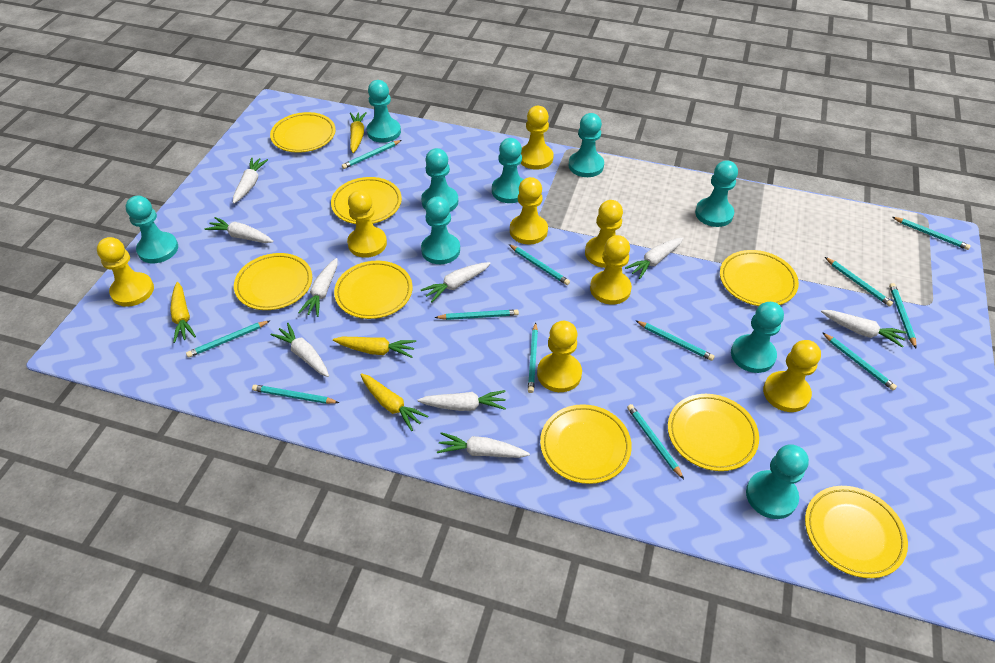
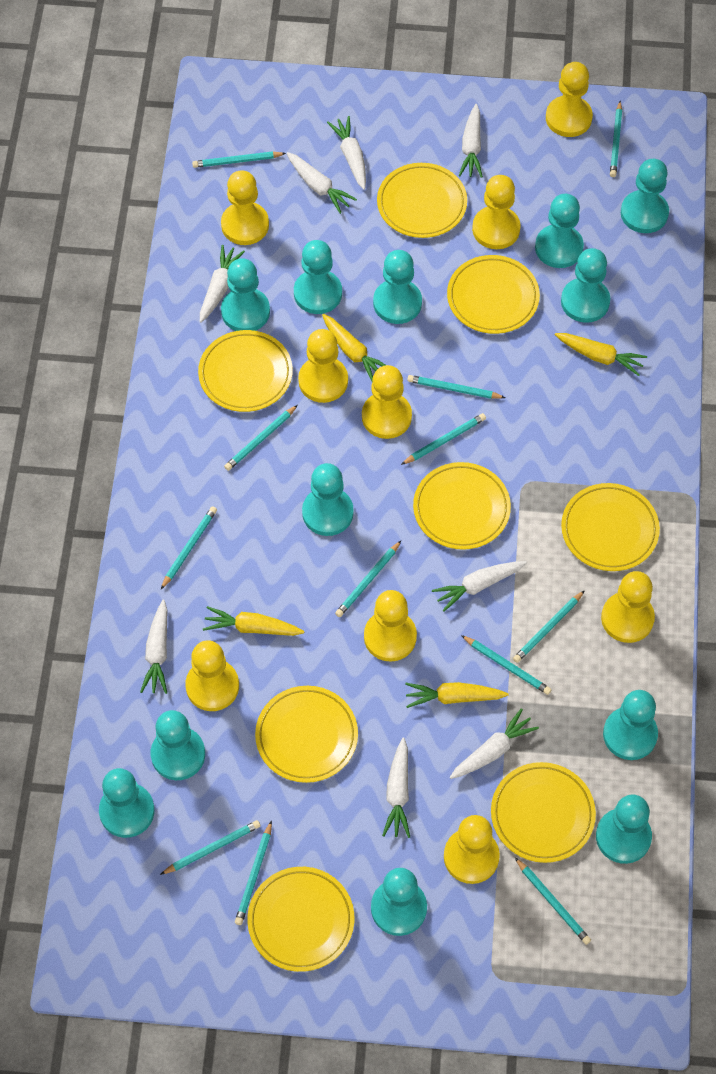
turquoise pawn: [126,196,178,263] [367,80,401,143] [421,148,458,212] [421,196,460,264] [492,138,524,203] [569,113,604,177] [695,160,738,227] [731,302,784,373] [746,444,809,519] = 9 -> [99,768,155,838] [151,710,205,780] [221,258,270,331] [294,240,342,314] [302,463,354,536] [371,868,427,936] [373,250,422,324] [535,194,584,268] [561,248,610,323] [596,795,652,864] [603,690,658,760] [621,159,669,233] = 12
white carrot: [205,217,274,243] [233,157,268,204] [270,323,329,377] [298,258,338,317] [417,390,506,411] [421,262,491,302] [437,432,530,458] [625,237,684,279] [821,310,907,348] = 9 -> [140,600,167,694] [200,245,245,323] [286,152,357,214] [327,116,366,190] [382,738,410,838] [432,561,527,612] [450,708,539,779] [459,104,483,178] = 8
yellow pawn: [97,237,154,307] [347,190,387,258] [510,177,548,244] [521,106,554,170] [537,321,582,392] [585,200,623,268] [590,235,632,304] [763,340,821,412] = 8 -> [185,640,239,711] [221,170,269,245] [298,329,348,403] [362,365,412,439] [364,590,417,662] [444,815,500,884] [472,175,521,249] [546,62,593,137] [601,571,655,643] = 9

